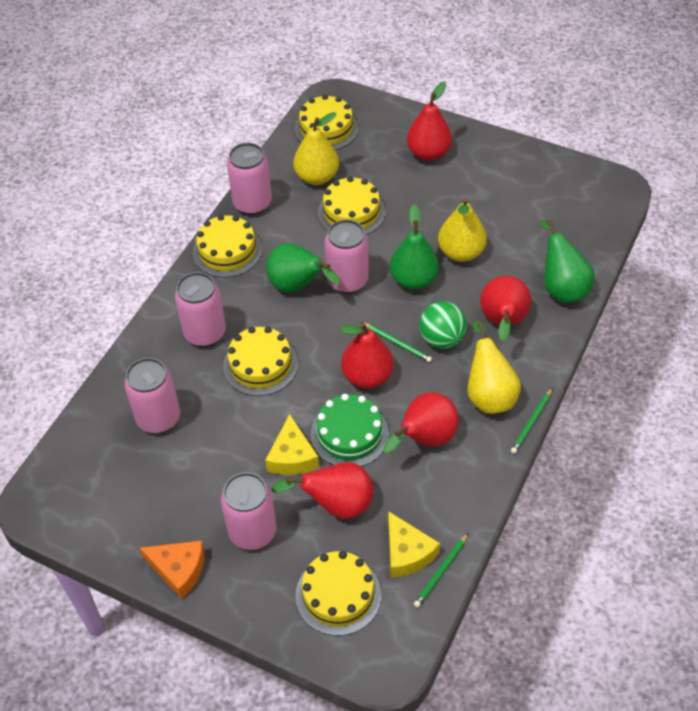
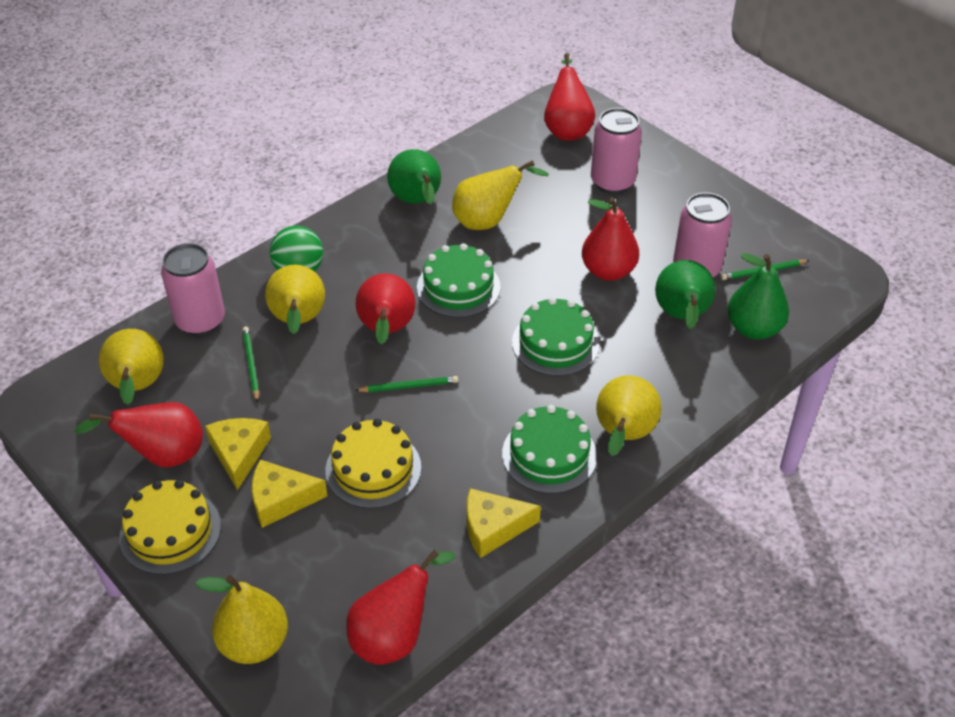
green cake: [311,394,389,466] = 1 -> [417,243,501,318] [502,405,597,494] [512,297,600,376] = 3
orange cheese: [140,541,205,599] = 1 -> none = 0
pink can: [124,358,180,434] [175,272,226,347] [221,472,277,550] [227,143,272,215] [324,219,369,294] = 5 -> [161,243,225,336] [591,108,642,194] [673,192,732,277] = 3
yellow cake: [193,215,262,278] [223,327,298,396] [295,94,358,150] [296,551,381,636] [318,176,386,235] = 5 -> [119,480,221,575] [325,419,421,509] = 2
yellow cheese: [265,414,319,475] [388,511,440,578] = 2 -> [205,418,271,490] [252,460,328,528] [467,488,541,558] = 3
yellow pear: [294,112,339,185] [438,197,487,262] [467,321,521,414] = 3 -> [99,329,164,405] [195,575,288,664] [265,265,325,334] [452,160,549,230] [596,375,662,456] = 5

